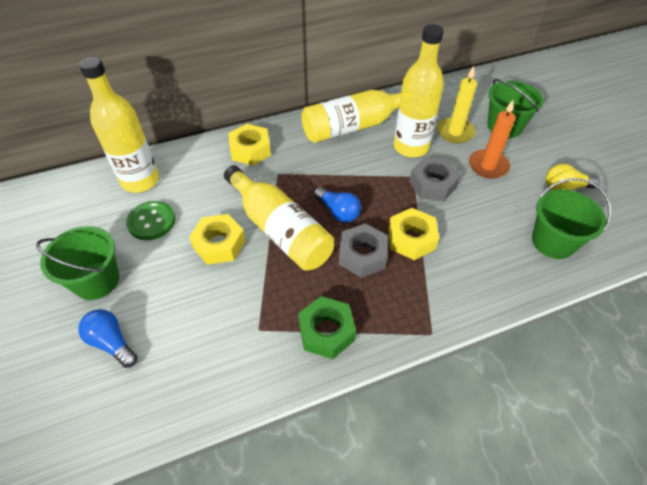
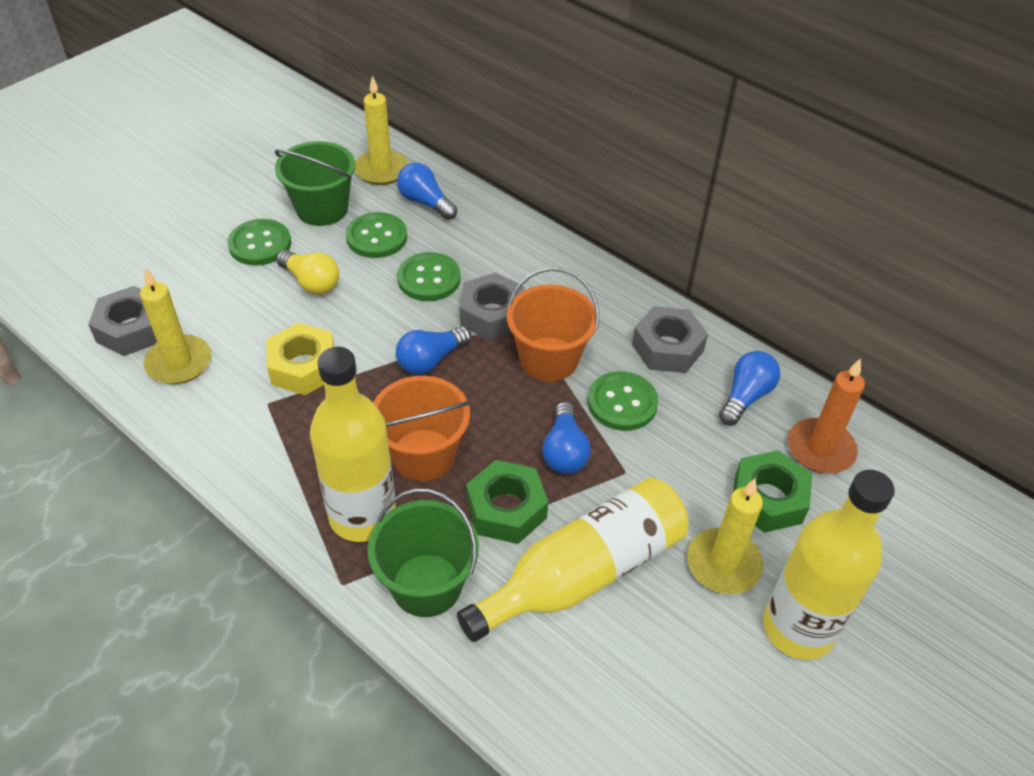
blue light bulb: [78,309,137,368] [314,187,361,223] = 2 -> [396,327,471,375] [397,163,457,220] [542,402,591,474] [719,351,780,426] = 4
green bucket: [36,226,119,300] [487,79,544,138] [532,178,611,259] = 3 -> [274,141,355,226] [368,489,479,617] = 2
green button: [126,201,175,240] = 1 -> [227,219,291,266] [346,212,407,258] [397,252,461,301] [588,371,658,431] = 4
green nut: [298,296,356,359] = 1 -> [466,460,548,544] [733,450,812,533] = 2
grey nut: [339,223,388,278] [409,157,460,201] = 2 -> [88,286,157,356] [460,272,525,340] [632,306,708,373] = 3
orange bucket: none = 0 -> [373,376,470,481] [507,268,599,381] = 2
yellow bottle: [79,57,159,193] [224,165,334,271] [302,90,401,143] [394,24,444,158] = 4 -> [310,347,396,542] [457,477,688,642] [763,469,895,660] = 3
yellow candle: [437,66,477,143] = 1 -> [140,268,211,384] [355,76,408,185] [687,479,763,594] = 3
yellow nut: [189,214,245,265] [228,124,271,166] [388,208,439,260] = 3 -> [266,322,334,395] = 1

